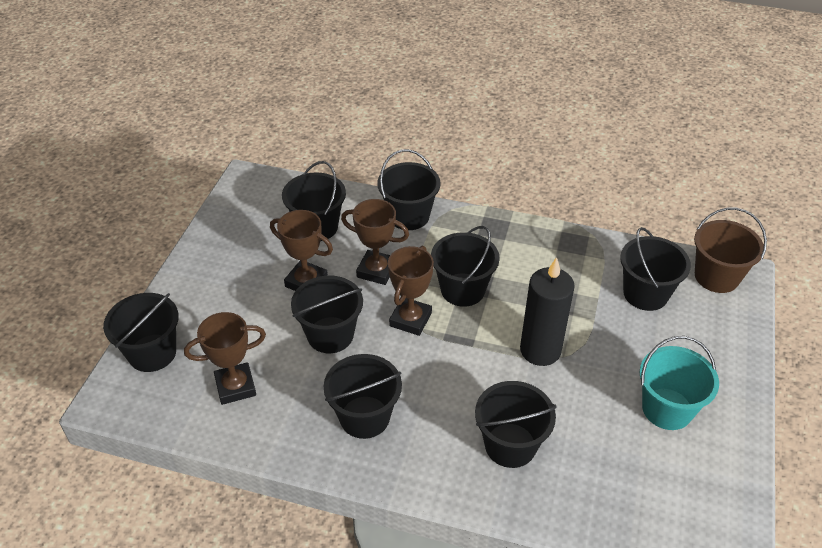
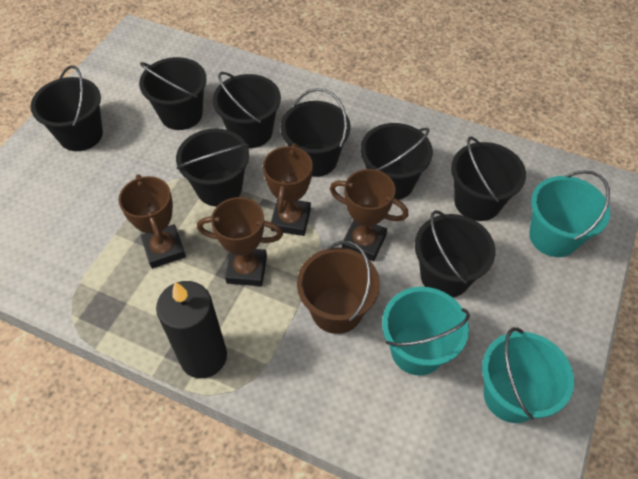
turquoise bucket: [639,336,719,430] = 1 -> [382,287,470,375] [482,327,574,423] [529,170,610,257] = 3

